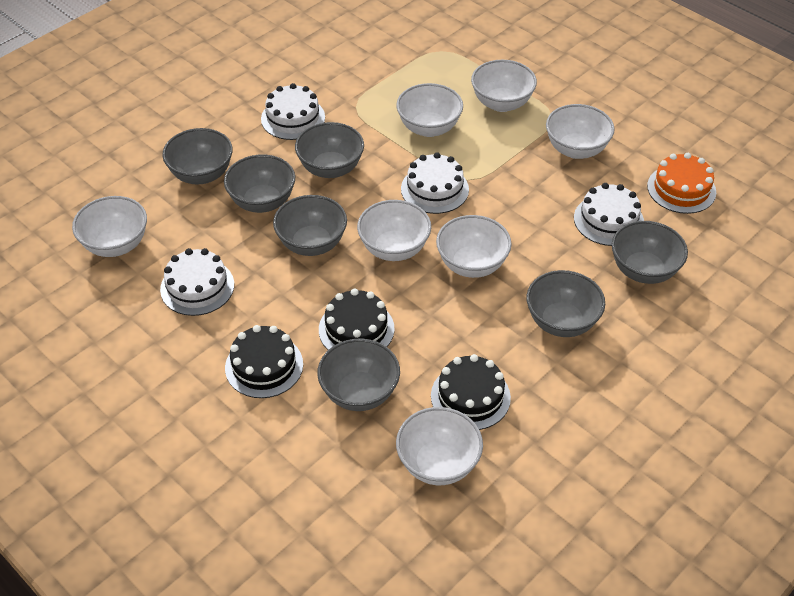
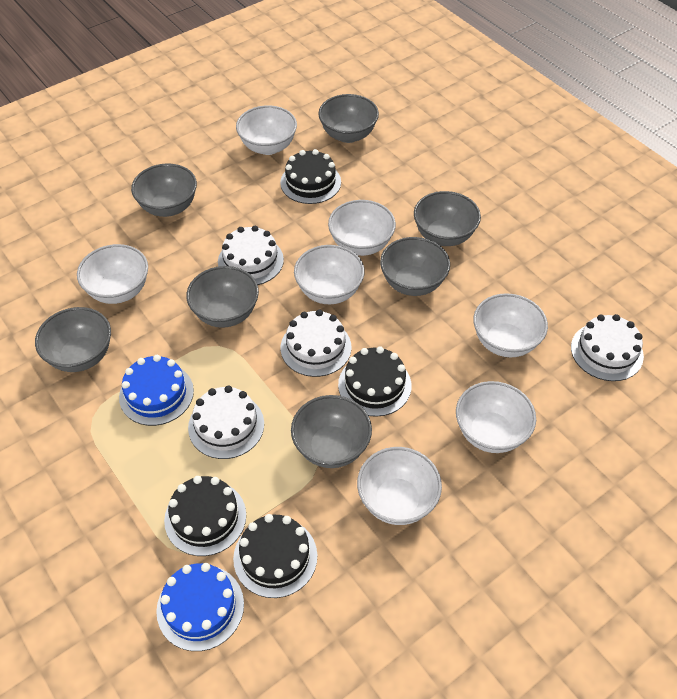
black cake: [225,325,303,398] [319,288,395,350] [431,354,511,430] = 3 -> [164,476,246,556] [233,514,317,598] [280,149,341,204] [338,346,412,417] = 4
blue cake: none = 0 -> [119,355,194,426] [156,563,244,651] = 2
orange cake: [647,153,716,214] = 1 -> none = 0

